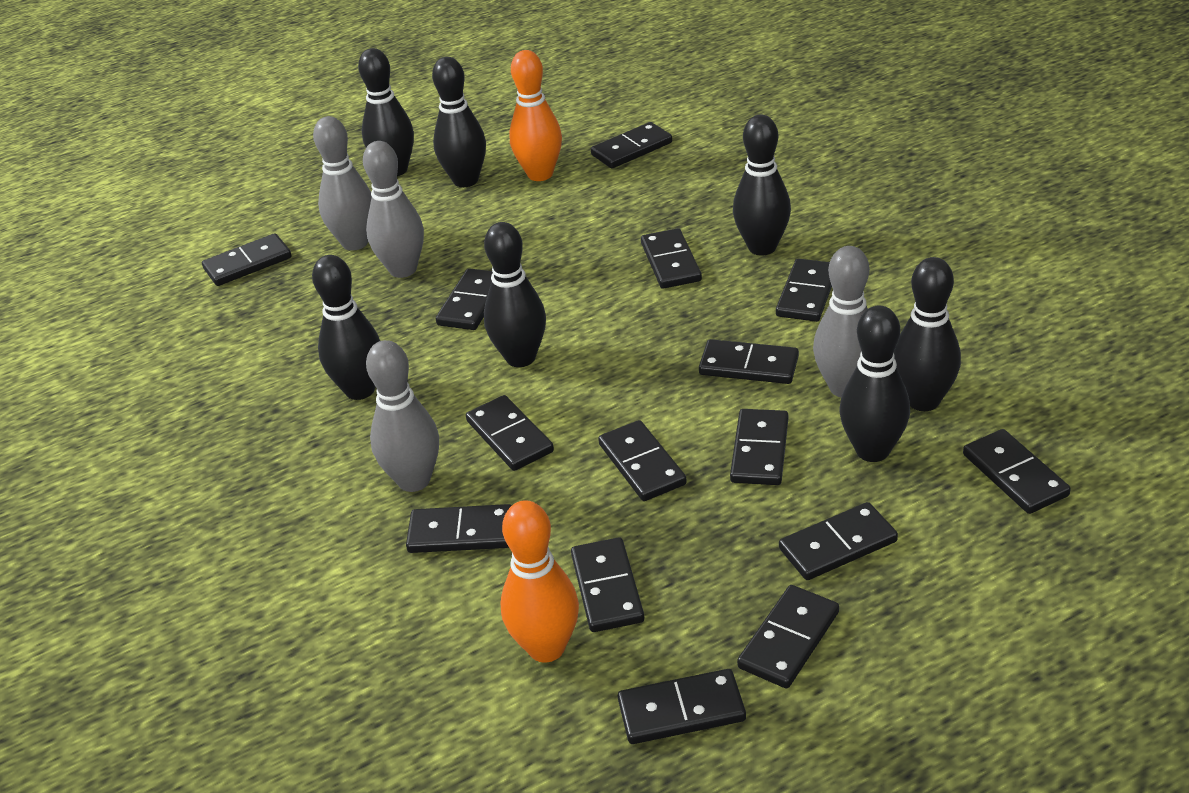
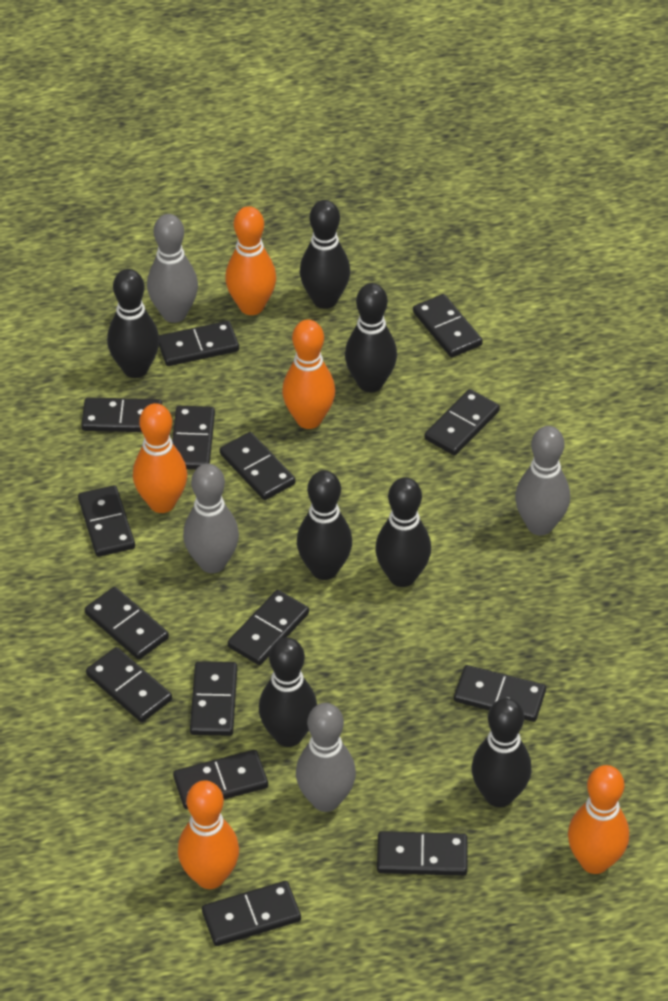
orange bowling pin: [500,500,579,662] [509,50,562,181] = 2 -> [133,403,187,513] [178,780,239,889] [225,206,276,315] [282,320,335,429] [568,765,629,874] = 5

